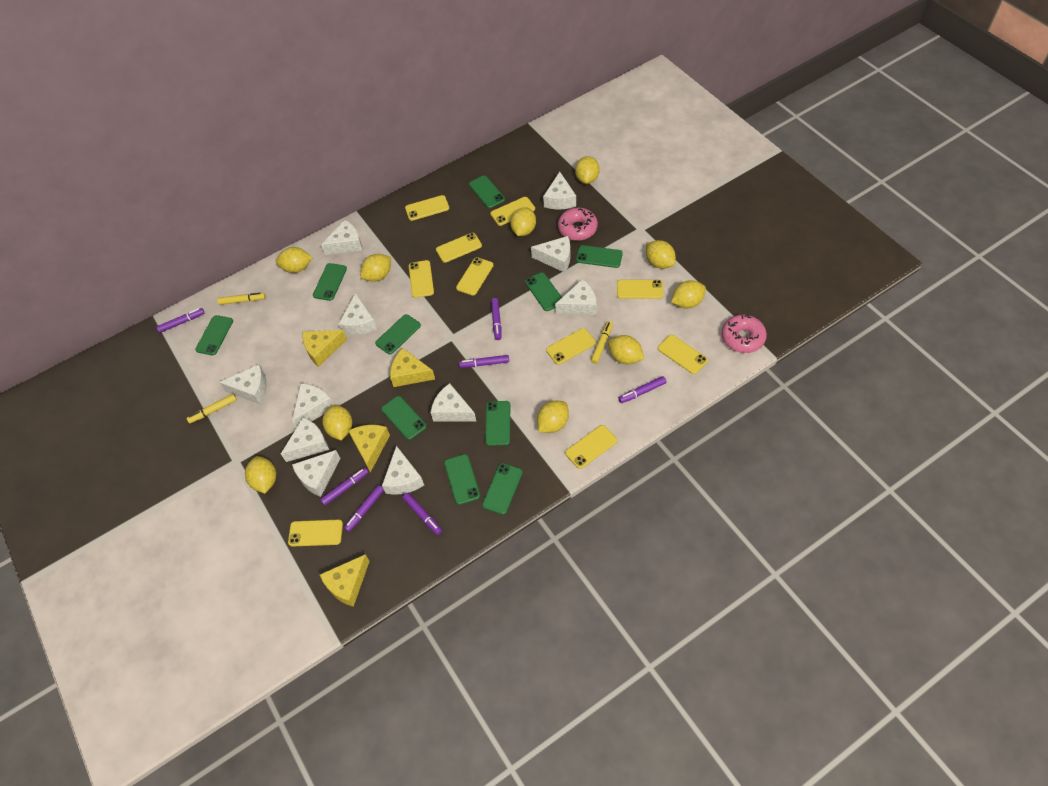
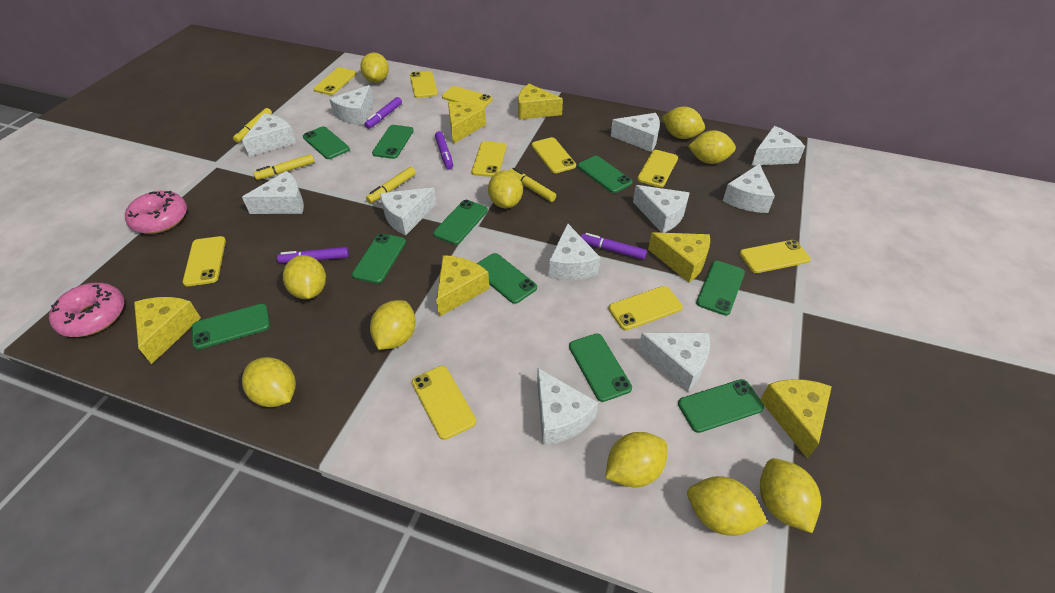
purple marker: [156,308,204,333] [320,467,369,506] [344,485,384,532] [402,493,442,535] [459,355,509,368] [491,298,501,340] [618,376,667,403] = 7 -> [277,247,349,263] [364,97,402,129] [435,131,453,169] [581,233,647,260] = 4
yellow cheese: [302,330,347,367] [320,554,370,607] [348,425,390,473] [390,348,435,387] = 4 -> [134,297,201,364] [436,255,489,317] [448,102,486,144] [518,84,563,119] [648,232,710,282] [760,379,832,459] = 6
yellow marker: [187,394,237,424] [217,293,266,305] [591,321,613,364] = 3 -> [233,108,272,143] [253,154,315,180] [366,167,416,203] [509,168,556,202] = 4

